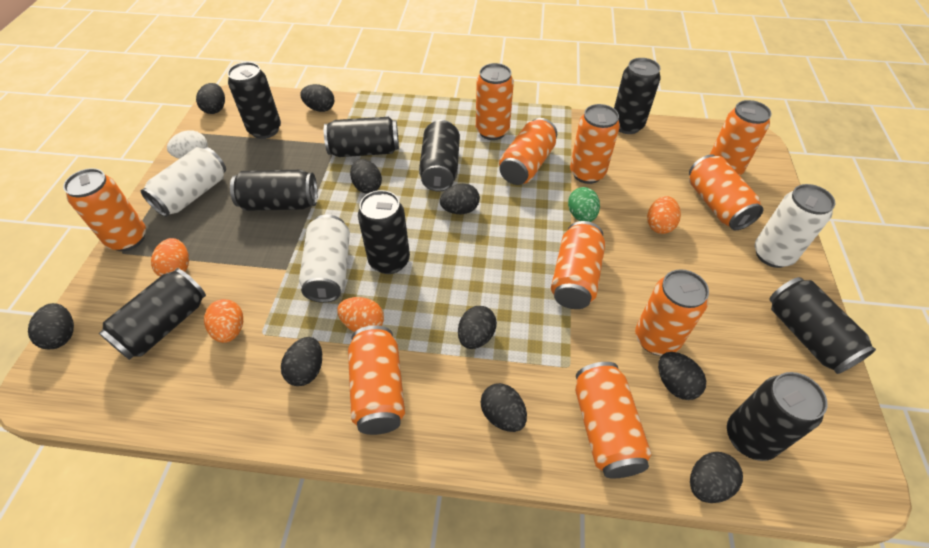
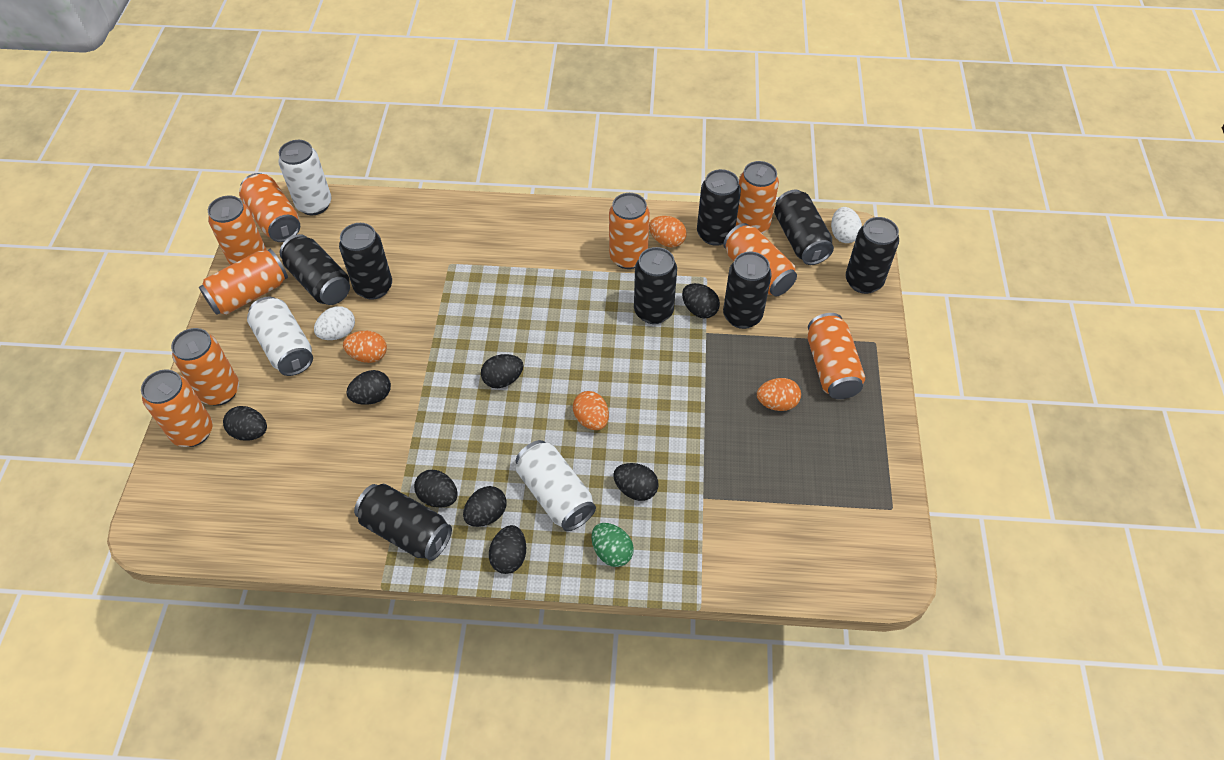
black can: [99,268,206,360] [227,62,281,139] [230,170,318,211] [324,117,399,157] [358,190,410,274] [419,120,460,191] [614,58,661,134] [727,372,828,461] [769,277,876,374] = 9 -> [280,234,350,305] [339,223,392,300] [354,484,452,561] [634,247,677,324] [697,169,741,246] [723,252,772,329] [774,190,834,265] [846,217,899,294] = 8
black egg: [28,303,74,349] [196,83,225,114] [281,337,322,386] [300,84,334,112] [350,159,382,194] [440,184,480,214] [458,306,497,349] [481,383,527,432] [658,352,706,400] [690,452,743,503] = 10 -> [223,406,267,441] [346,370,391,405] [414,470,458,508] [463,486,507,527] [481,354,523,388] [489,525,526,574] [613,463,658,501] [682,283,720,319] = 8
orange can: [63,168,146,251] [348,325,405,435] [476,63,514,140] [499,118,557,185] [551,221,605,309] [570,104,620,184] [575,362,651,478] [635,269,709,356] [689,155,764,230] [710,100,772,175] = 10 -> [141,369,213,447] [171,328,239,406] [199,249,288,315] [208,195,266,265] [239,173,300,242] [609,193,650,269] [723,223,797,297] [736,161,779,234] [807,313,865,399] = 9
white egg: [167,130,208,159] = 1 -> [314,306,355,340] [831,207,862,243] = 2

